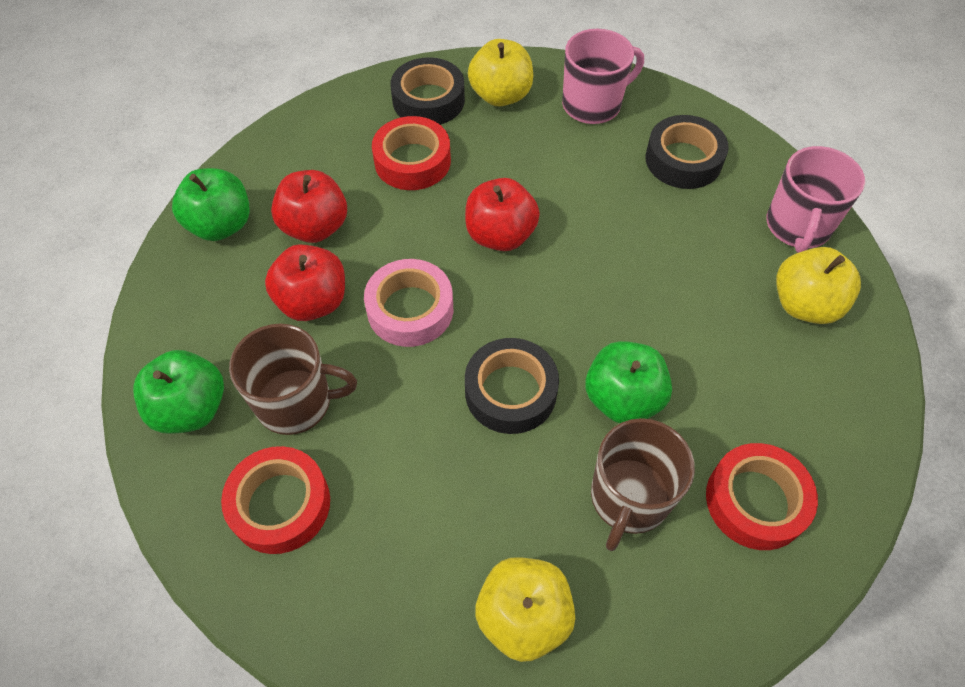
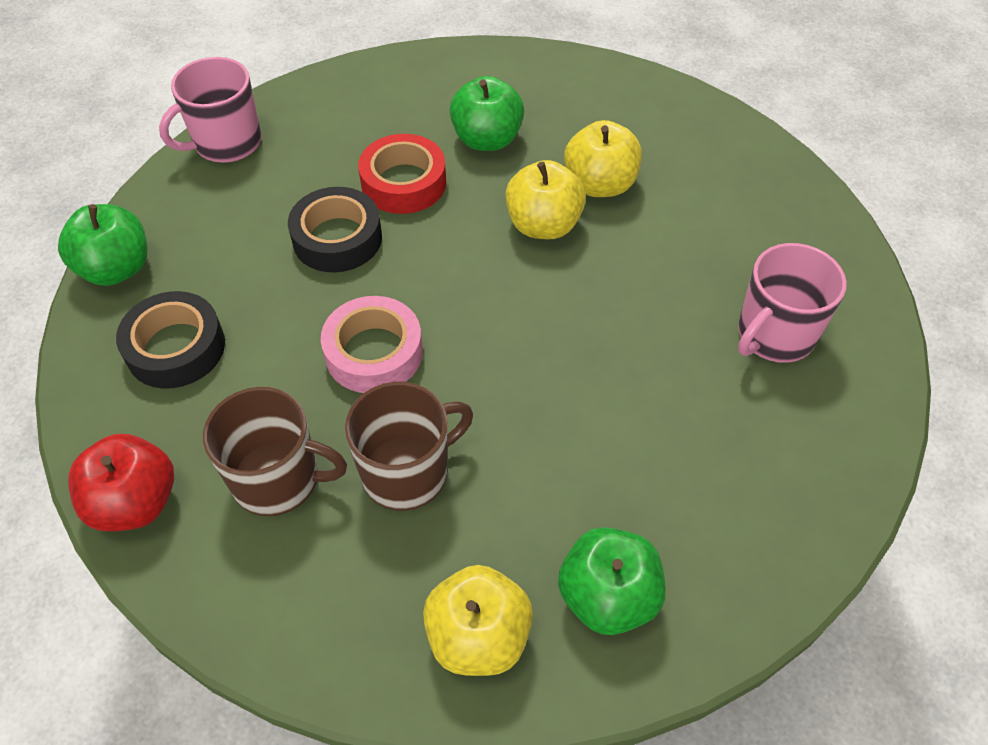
black tape: [390,57,465,125] [465,338,559,434] [645,115,729,189] = 3 -> [116,291,225,389] [288,187,382,272] = 2
red apple: [265,244,345,321] [271,170,347,243] [465,178,540,251] = 3 -> [68,434,174,532] = 1
red tape: [221,446,330,554] [372,116,451,190] [706,443,818,550] = 3 -> [358,134,446,214] = 1

